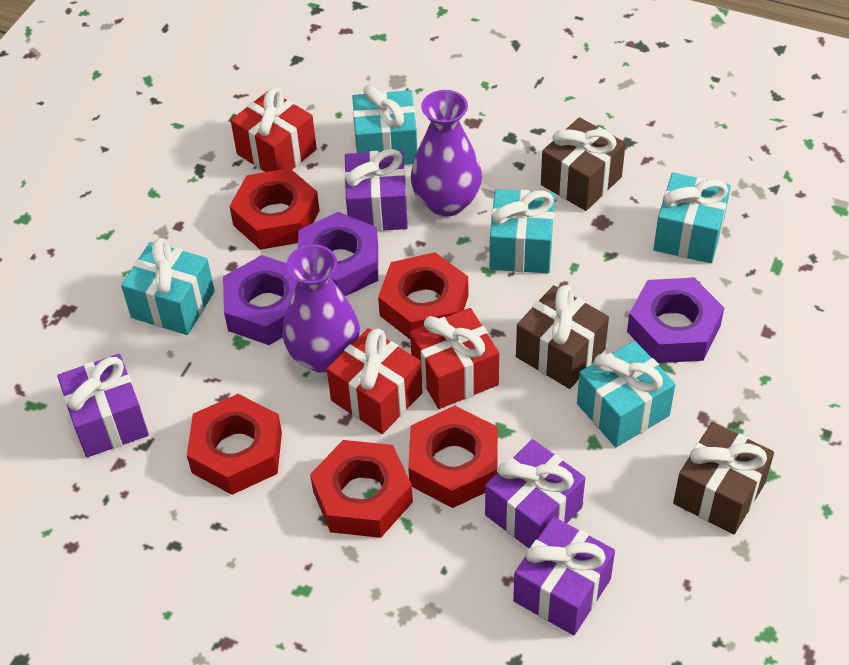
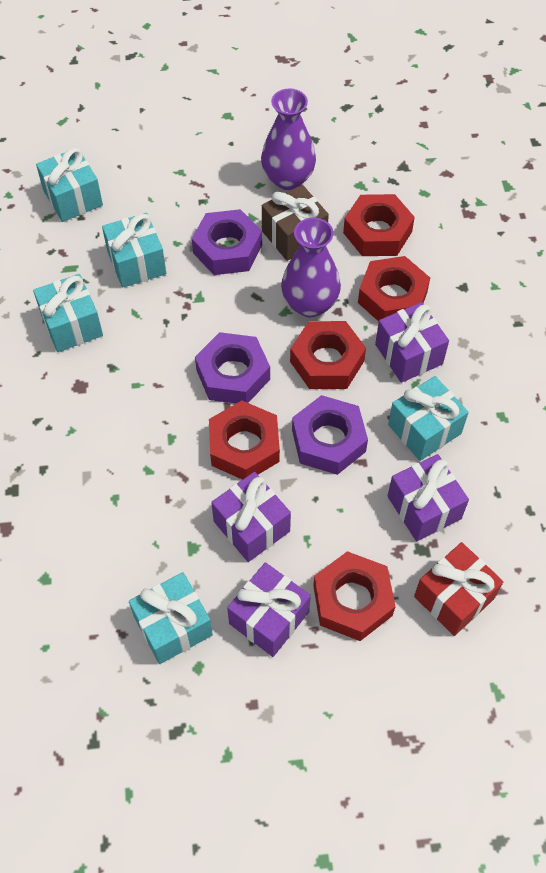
brown gift: [516,285,609,389] [541,117,626,211] [673,422,774,534] = 3 -> [262,185,329,261] = 1
red gift: [231,87,317,172] [327,328,422,434] [410,308,499,409] = 3 -> [414,542,503,636] = 1

